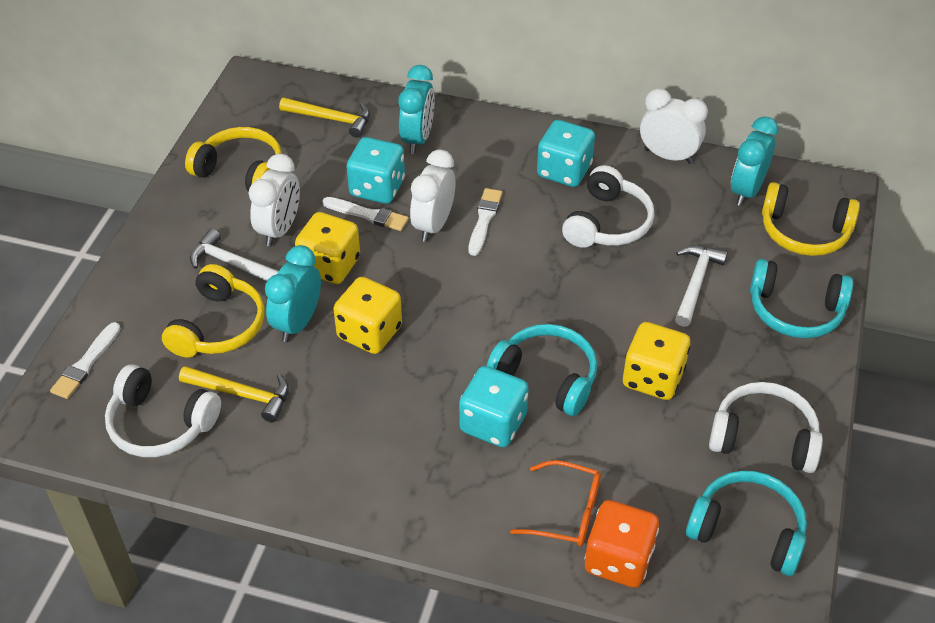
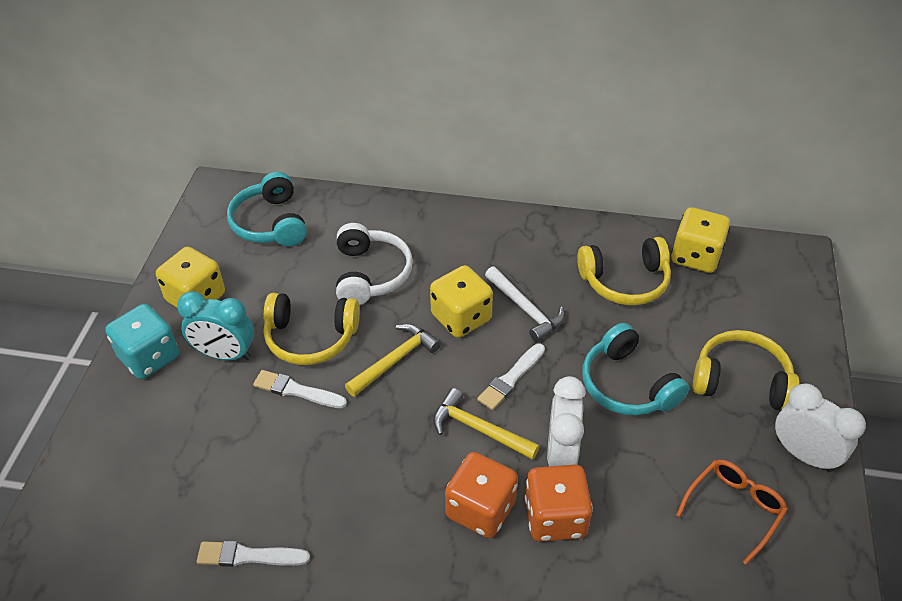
orange dice: [584,500,659,588] = 1 -> [445,452,518,538] [525,465,593,542] = 2
turquoise clock: [265,245,321,342] [398,65,435,154] [731,116,779,206] = 3 -> [177,291,254,360] = 1
turquoise dice: [347,137,405,204] [459,366,529,447] [537,120,595,187] = 3 -> [105,304,179,379] = 1
turquoise headphones: [487,324,597,416] [686,471,807,576] [750,259,853,339] = 3 -> [227,172,307,247] [582,323,689,416] = 2
white clock: [249,154,300,246] [410,149,455,242] [640,88,708,164] = 3 -> [547,376,586,466] [775,384,866,472] = 2
white hammer: [190,228,279,282] [675,245,728,327] = 2 -> [485,266,565,342] = 1
white headphones: [105,364,221,457] [562,165,655,248] [709,382,823,473] = 3 -> [336,223,413,305] = 1

